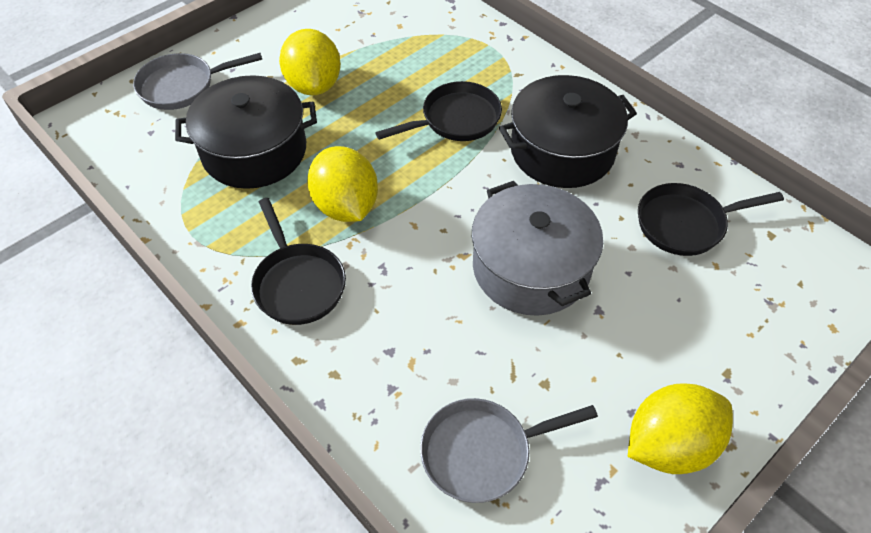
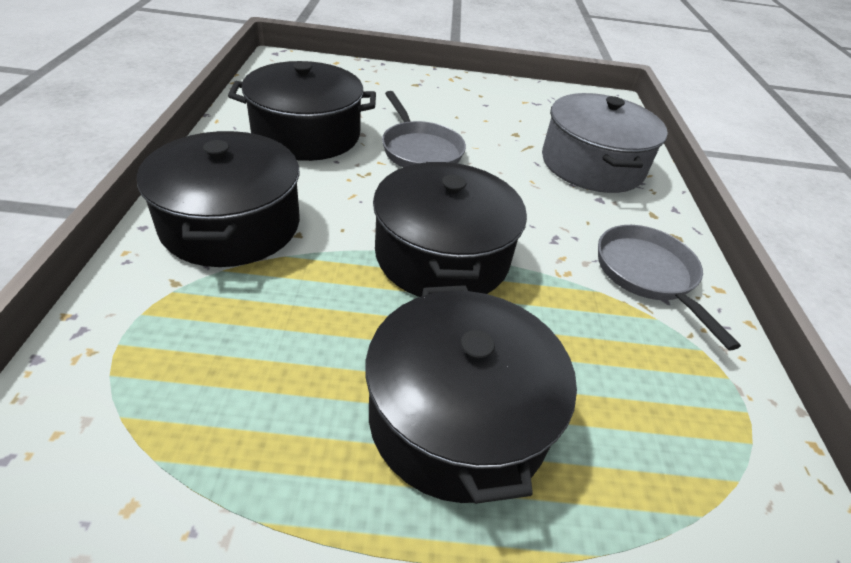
black pan: [251,198,346,325] [375,81,502,141] [638,183,784,256] = 3 -> none = 0
black pot: [175,75,317,189] [499,75,637,188] = 2 -> [137,131,300,267] [228,61,376,161] [365,285,577,504] [373,162,527,297] = 4
yellow lemon: [279,29,341,95] [307,146,378,222] [628,383,733,474] = 3 -> none = 0

